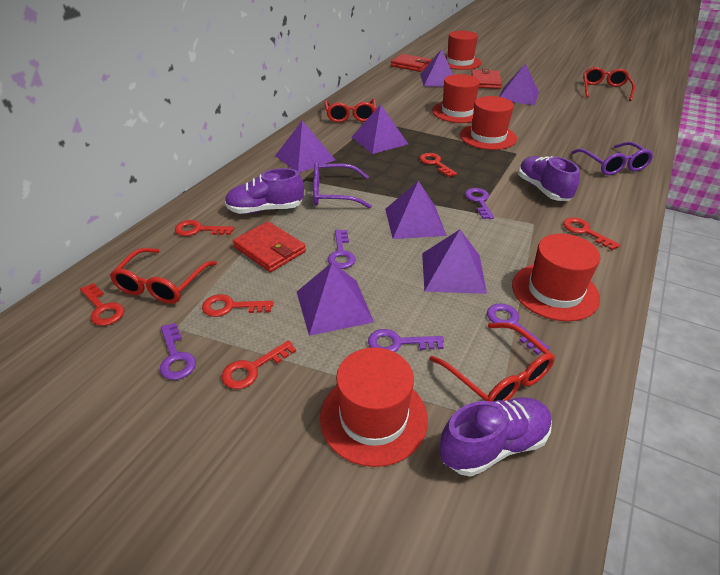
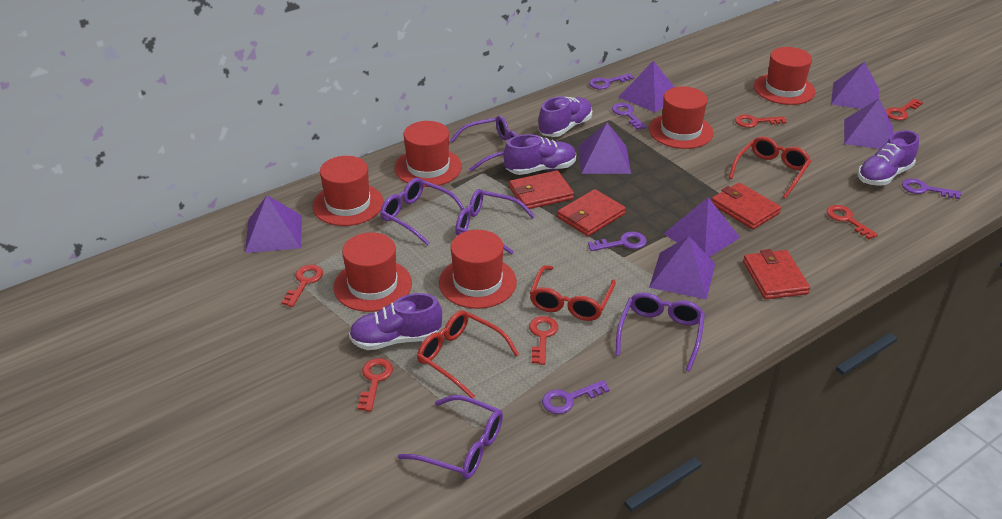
purple glasses: [313,162,372,208] [571,142,653,175] = 2 -> [380,178,465,246] [398,395,503,479] [449,115,518,172] [455,189,535,254] [615,292,705,372] = 5
purple shoe: [225,168,304,214] [439,397,552,477] [518,156,580,201] = 3 -> [349,293,442,350] [503,134,576,175] [538,96,592,137] [858,130,919,186] = 4
red glasses: [110,248,217,304] [324,99,376,123] [429,322,555,402] [583,67,635,101] = 4 -> [417,310,519,398] [530,265,616,321] [729,136,811,199] = 3
red hat: [320,347,428,467] [432,74,480,123] [445,31,481,70] [460,96,517,150] [512,234,600,322] = 5 -> [312,156,384,226] [334,232,412,312] [395,121,462,187] [439,230,517,309] [649,86,713,149] [754,47,815,105] = 6
red wallet: [233,222,306,272] [391,54,431,72] [471,69,502,89] = 3 -> [509,170,574,209] [557,189,626,236] [712,183,781,229] [743,249,810,299] = 4

